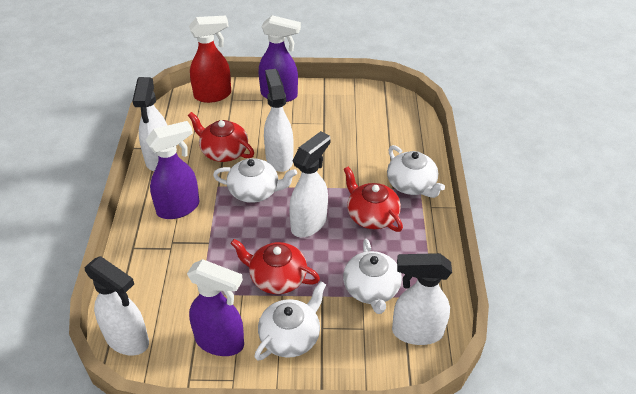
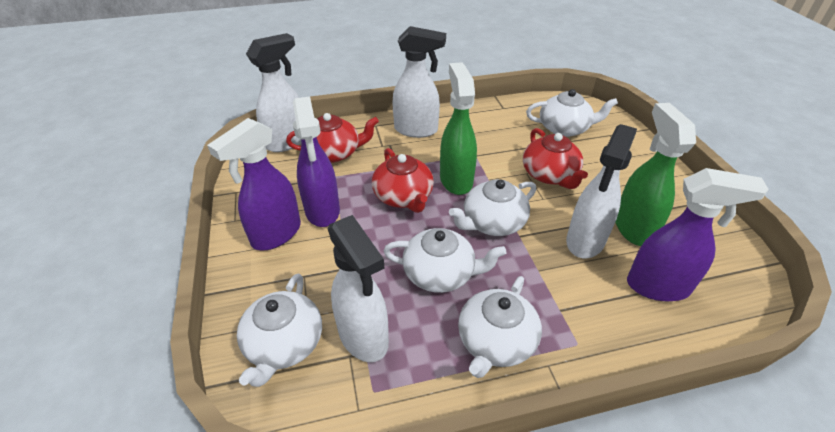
green spray bottle: none = 0 -> [440,62,477,195] [616,103,696,246] = 2
red spray bottle: [189,16,231,103] = 1 -> none = 0
white spray bottle: [85,256,149,356] [133,77,168,171] [264,69,294,172] [289,131,330,237] [392,253,452,345] = 5 -> [246,33,301,152] [328,215,389,362] [392,26,446,138] [566,124,637,258] = 4
white teapot: [213,158,297,203] [254,281,326,361] [343,239,402,314] [387,145,445,198] = 4 -> [237,274,322,387] [383,228,506,293] [449,179,537,236] [458,276,542,378] [526,89,618,137] = 5

